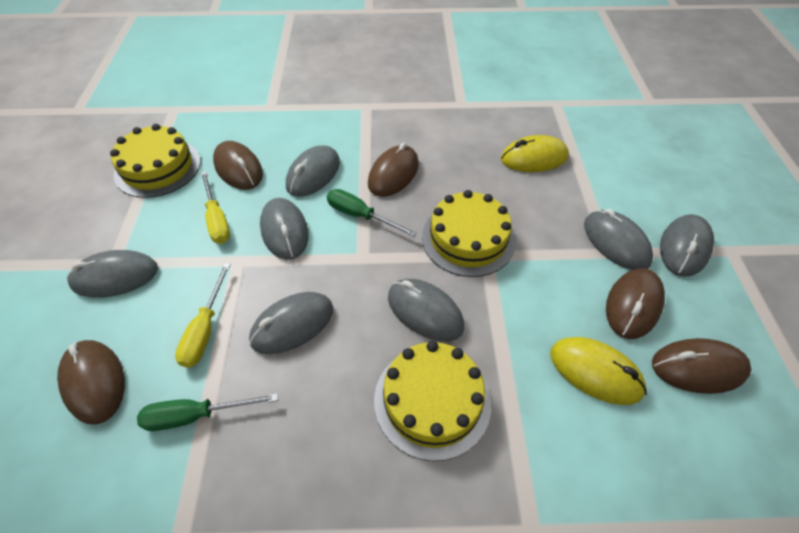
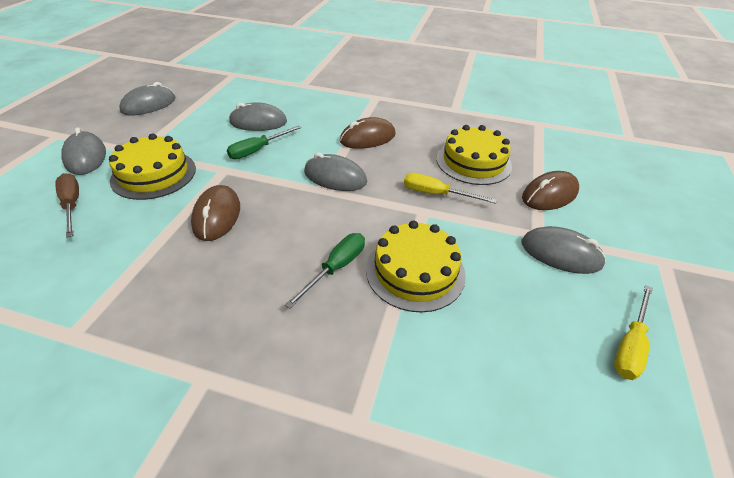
brown mouse: [57,340,125,425] [213,141,263,190] [368,143,419,197] [606,268,665,339] [652,338,751,394] = 5 -> [191,185,240,241] [340,117,396,149] [522,171,579,210] = 3
brown screwdriver: none = 0 -> [55,173,79,238] = 1
grey mouse: [67,250,158,298] [249,292,333,354] [260,198,309,260] [286,145,340,197] [388,279,464,342] [584,209,653,270] [660,214,714,277] = 7 -> [61,127,106,175] [119,82,176,116] [229,102,287,131] [304,153,367,191] [521,226,606,274] = 5
yellow mouse: [501,135,569,172] [550,337,647,405] = 2 -> none = 0

